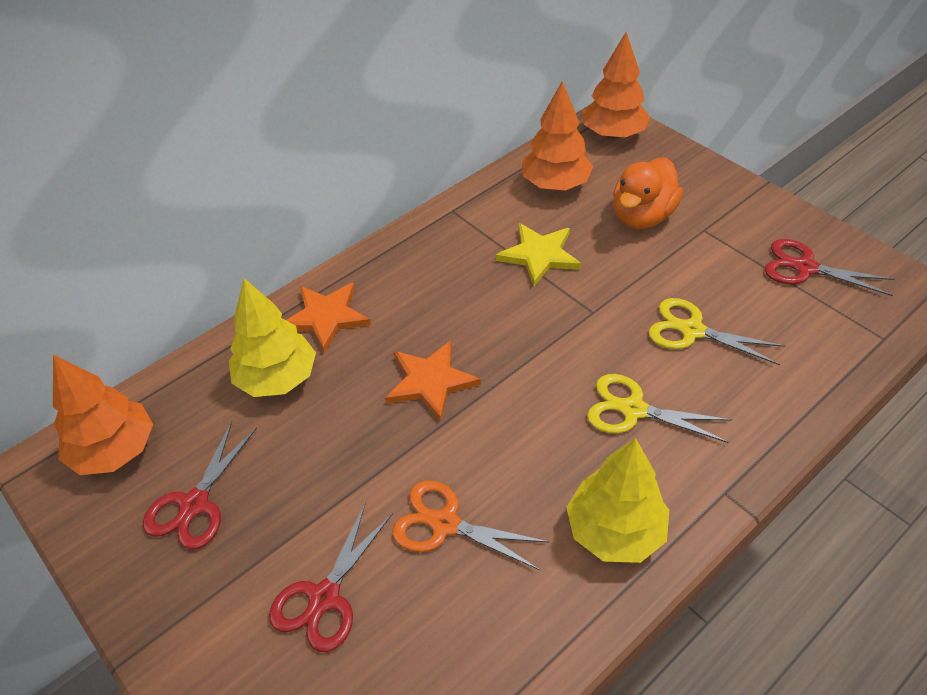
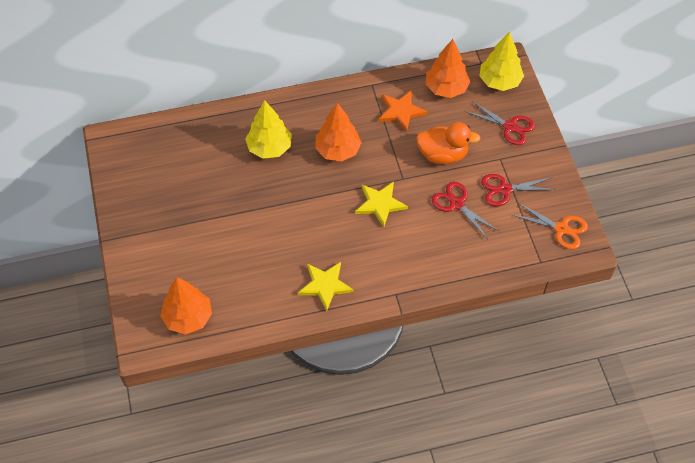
orange star: [286,282,371,353] [385,340,481,422] = 2 -> [378,90,428,132] = 1
yellow scissors: [587,374,732,443] [648,298,785,365] = 2 -> none = 0
yellow star: [496,223,581,287] = 1 -> [298,262,354,311] [355,182,408,227] = 2

